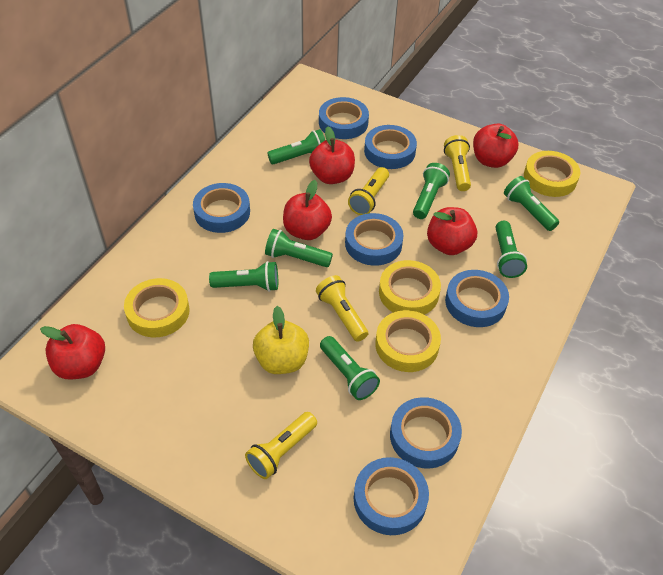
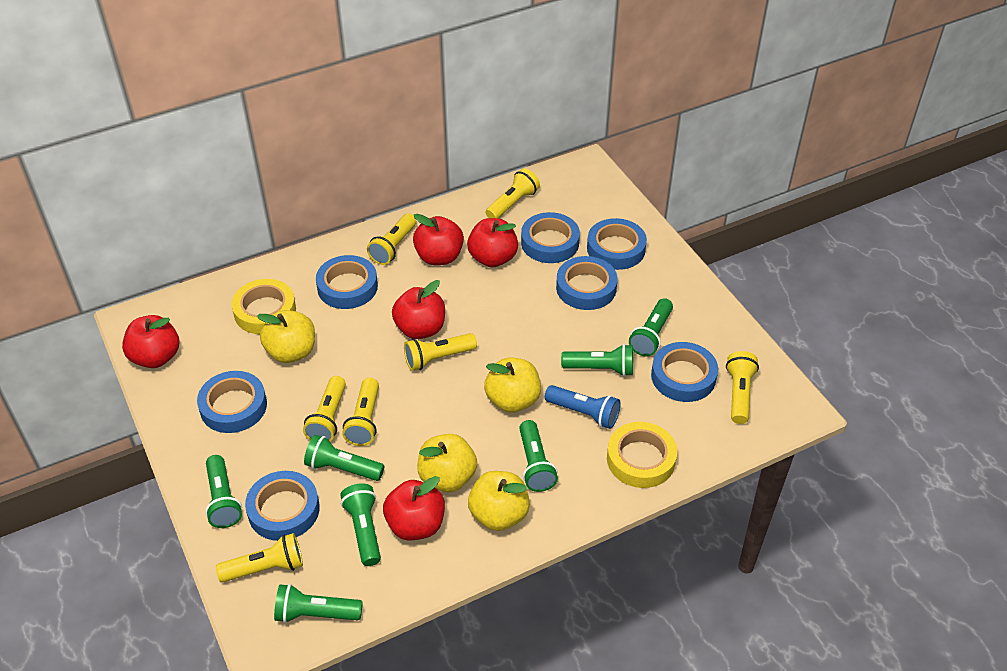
blue flashlight: none = 0 -> [545,385,621,429] = 1
yellow apple: [253,306,309,374] = 1 -> [257,310,315,363] [417,434,477,492] [468,471,530,531] [484,358,541,412] = 4
yellow flashlight: [245,412,317,479] [316,275,368,342] [348,167,389,215] [444,135,471,191] = 4 -> [216,533,303,582] [303,376,346,442] [342,378,379,446] [367,213,416,265] [404,333,477,371] [486,168,540,218] [726,351,759,424] = 7
yellow tape: [124,278,190,337] [375,310,441,372] [379,260,441,315] [524,151,580,197] = 4 -> [232,279,296,334] [607,422,677,488] = 2

